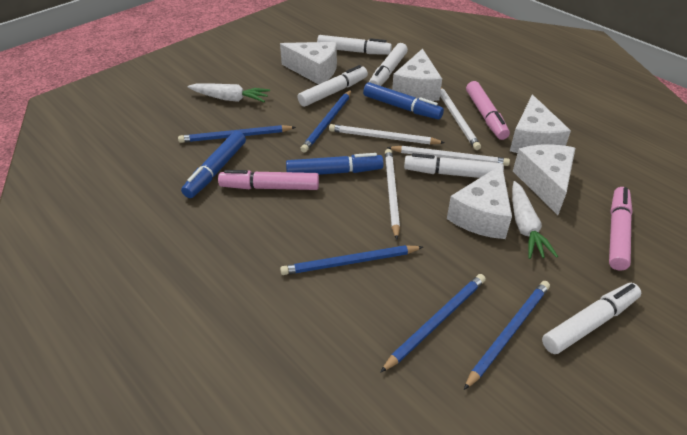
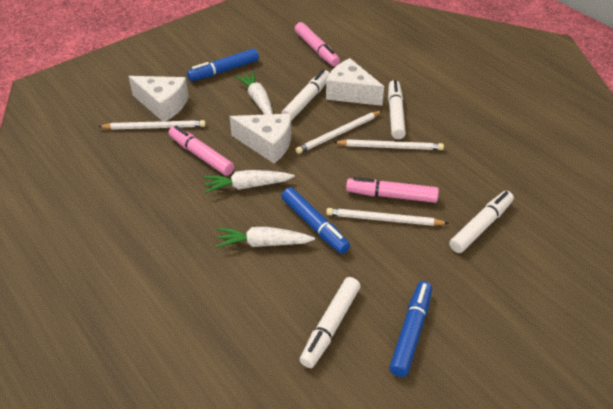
blue pencil: [178,125,296,143] [280,245,423,275] [300,90,351,153] [380,274,486,373] [464,281,550,390] = 5 -> none = 0
white carrot: [188,83,270,102] [512,181,558,259] = 2 -> [203,170,295,193] [216,227,315,248] [235,71,273,115] = 3
white cheese: [280,42,337,85] [392,49,442,101] [447,165,512,239] [510,95,571,153] [513,144,575,215] = 5 -> [128,76,189,121] [230,114,291,163] [326,58,384,106] = 3
white marker: [298,65,368,107] [317,35,392,55] [369,43,408,86] [404,153,504,178] [542,283,641,354] = 5 -> [281,70,330,121] [300,277,361,368] [388,80,406,139] [449,191,514,253] = 4

